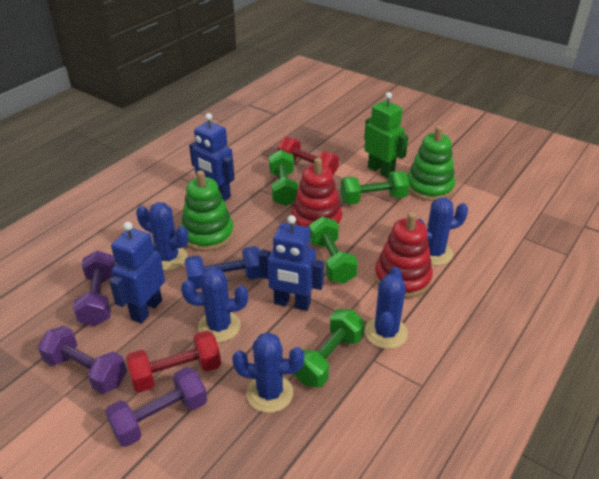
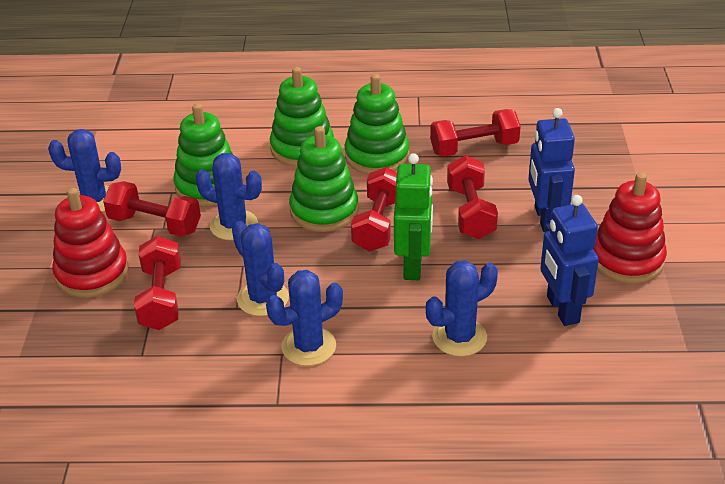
blue dumbbell: [185,246,261,289] = 1 -> none = 0
blue robot: [109,222,165,324] [189,113,235,201] [259,215,324,311] = 3 -> [528,108,575,232] [540,195,599,326] = 2
green dumbbell: [269,150,298,206] [293,309,365,387] [309,216,358,284] [340,171,409,204] = 4 -> none = 0
green stacking toy: [181,170,234,252] [407,126,455,201] = 2 -> [174,103,233,207] [270,67,334,167] [289,126,359,232] [344,74,409,174] = 4
purple dumbbell: [38,326,127,394] [73,250,116,326] [105,367,207,447] = 3 -> none = 0
red dumbbell: [126,330,221,393] [278,137,339,175] = 2 -> [103,181,201,237] [134,236,181,330] [351,167,397,251] [430,109,521,157] [447,155,498,239] = 5

